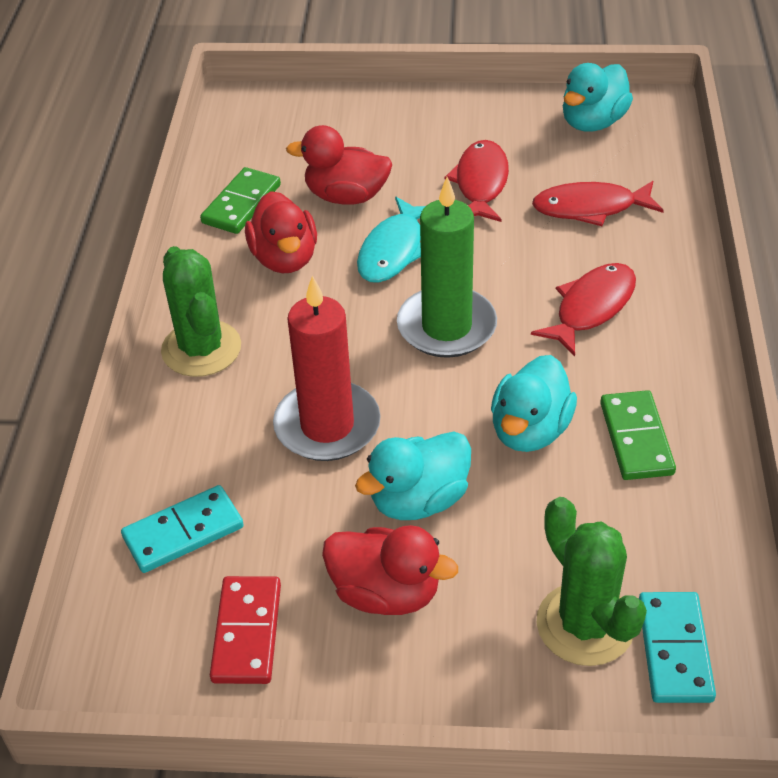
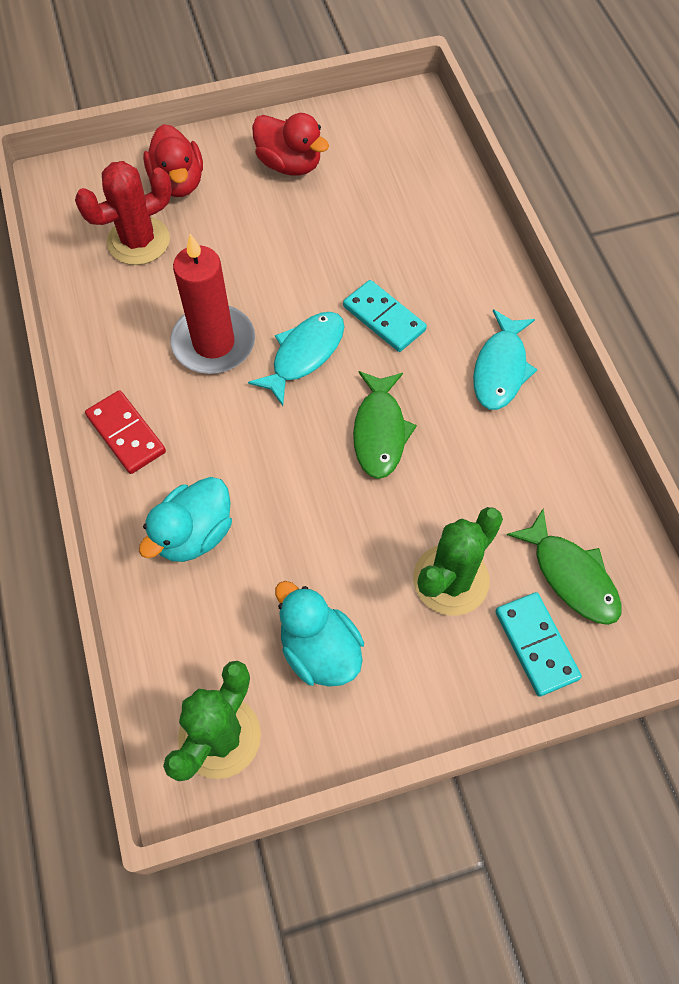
green candle: [397,177,497,358] = 1 -> none = 0
green domino: [200,167,281,234] [600,390,676,480] = 2 -> none = 0
green fish: none = 0 -> [353,371,417,479] [507,509,622,625] = 2
red cactus: none = 0 -> [75,161,172,265] = 1
red duck: [245,191,317,273] [286,125,392,205] [322,525,458,615] = 3 -> [143,124,203,197] [252,113,329,176] = 2
red fish: [444,140,509,222] [531,263,636,356] [532,181,664,226] = 3 -> none = 0
turquoise duck: [355,432,471,520] [491,355,577,452] [563,63,633,132] = 3 -> [139,477,232,562] [275,581,364,687] = 2
turquoise fish: [357,197,425,283] = 1 -> [248,312,344,406] [473,309,538,410] = 2

